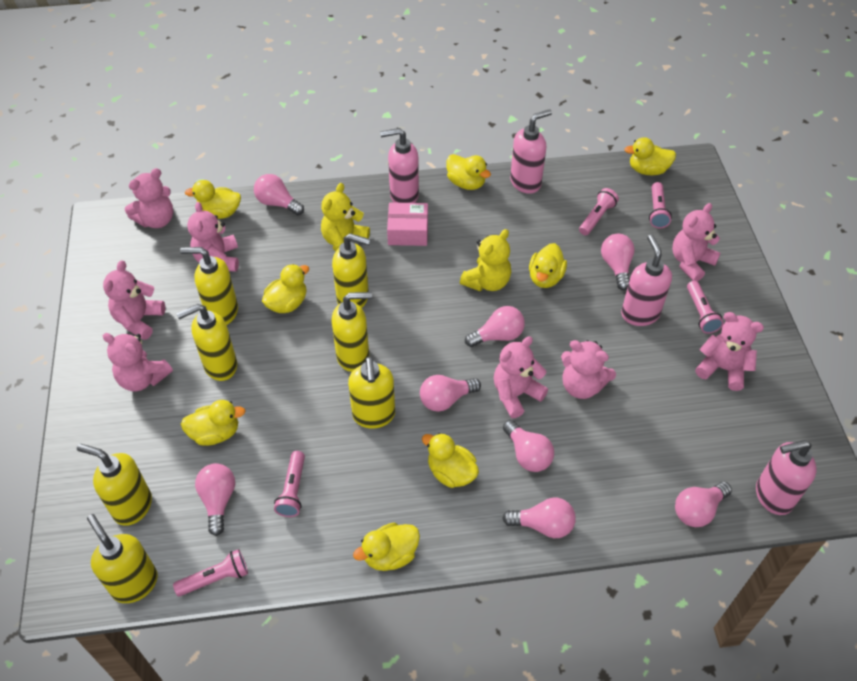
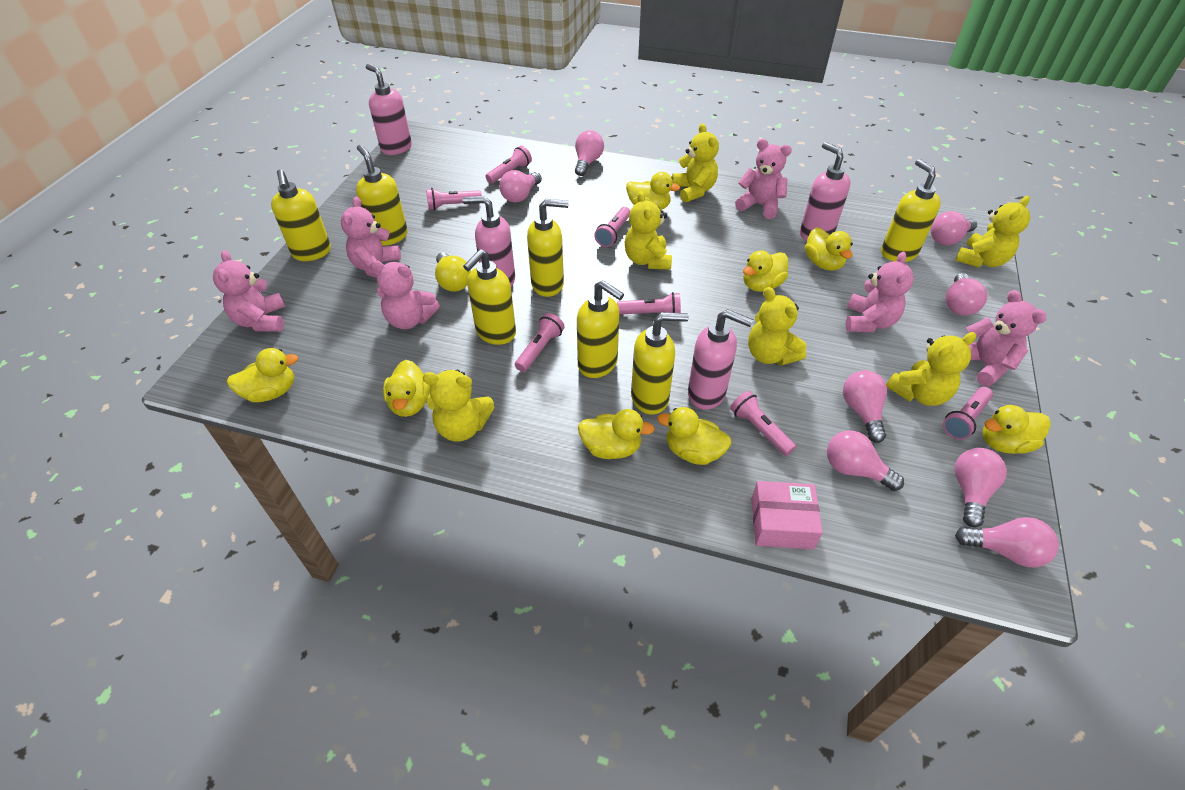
pink flashlight: [173,549,248,596] [274,451,305,517] [579,188,619,235] [649,182,672,228] [687,281,724,334] = 5 -> [426,188,482,210] [485,146,532,184] [515,313,565,372] [594,207,630,247] [617,292,681,315] [730,391,796,456] [943,387,993,440] = 7
pink teddy bear: [103,260,165,340] [103,333,173,391] [125,168,173,228] [187,202,239,272] [494,336,548,418] [561,340,616,399] [672,203,721,281] [695,312,764,391] = 8 -> [213,250,285,332] [341,197,401,278] [371,260,440,329] [735,139,792,219] [846,252,914,332] [966,290,1047,386] = 6
yellow light bulb: none = 0 -> [435,252,471,292] = 1
yellow teddy bear: [321,183,370,251] [460,229,511,291] = 2 -> [423,370,494,442] [624,191,672,270] [672,123,719,202] [748,287,807,366] [886,332,976,406] [956,196,1030,268] = 6

